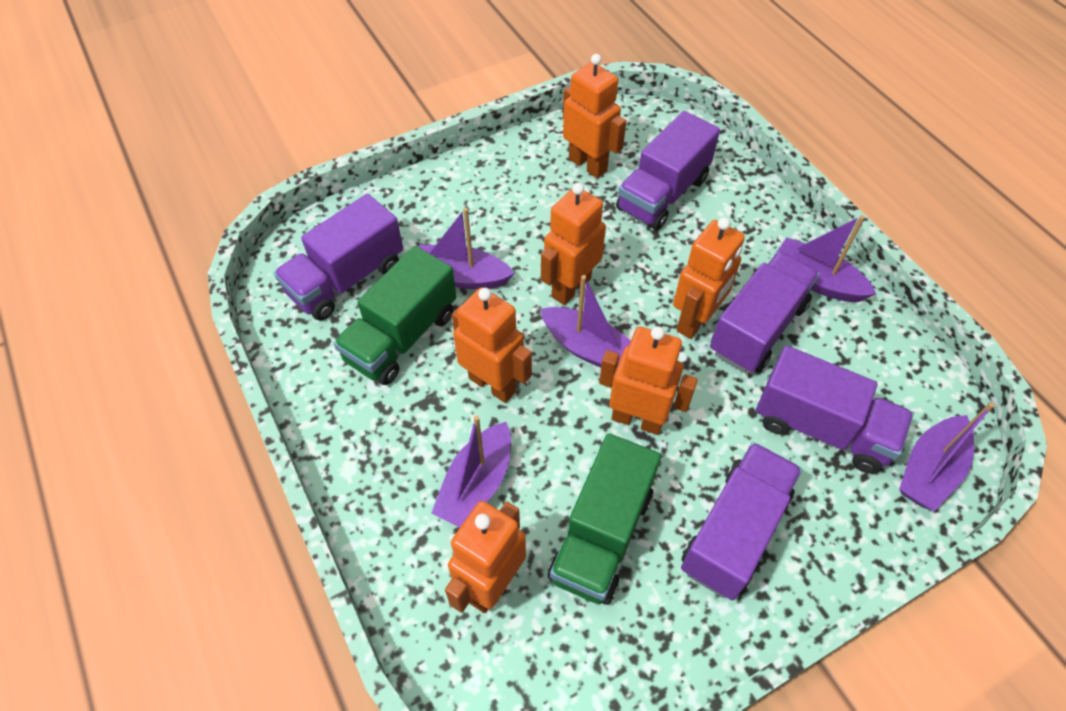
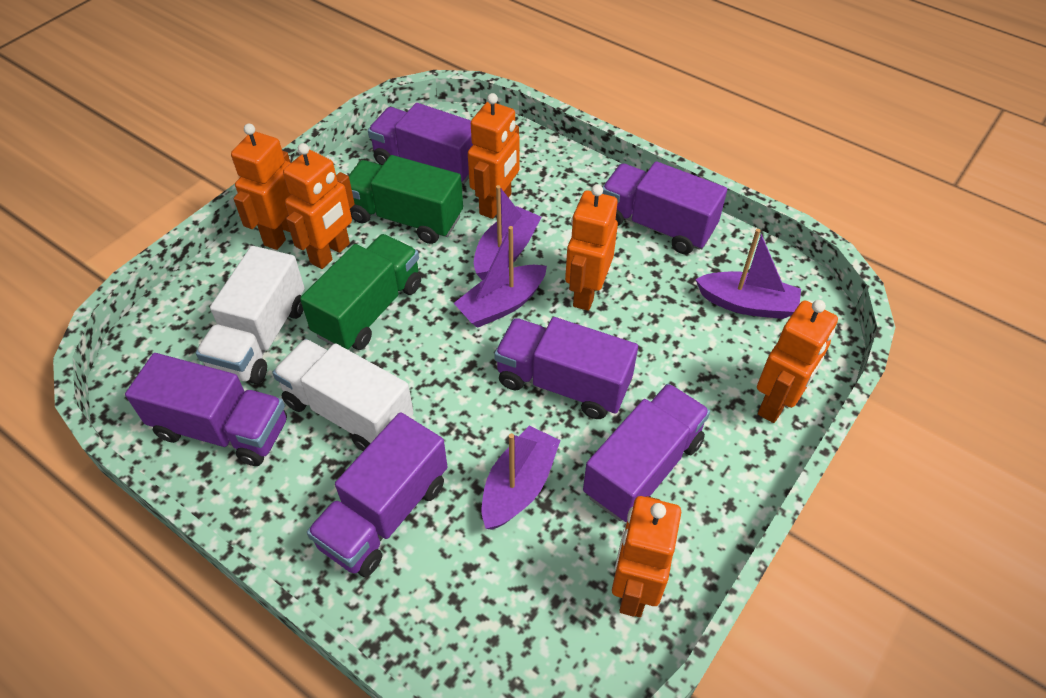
purple boat: [419,208,515,289] [431,415,511,527] [540,275,631,367] [773,215,876,302] [899,402,995,511] = 5 -> [454,226,547,328] [474,185,541,280] [482,426,561,530] [695,229,801,319] = 4
purple truck: [274,194,403,321] [616,111,720,230] [681,442,802,600] [710,252,820,373] [756,346,914,474] = 5 -> [125,353,287,466] [307,412,447,577] [368,103,473,184] [494,317,638,419] [583,384,710,522] [602,161,727,254] = 6
white truck: none = 0 -> [196,246,305,384] [273,339,414,451] = 2

